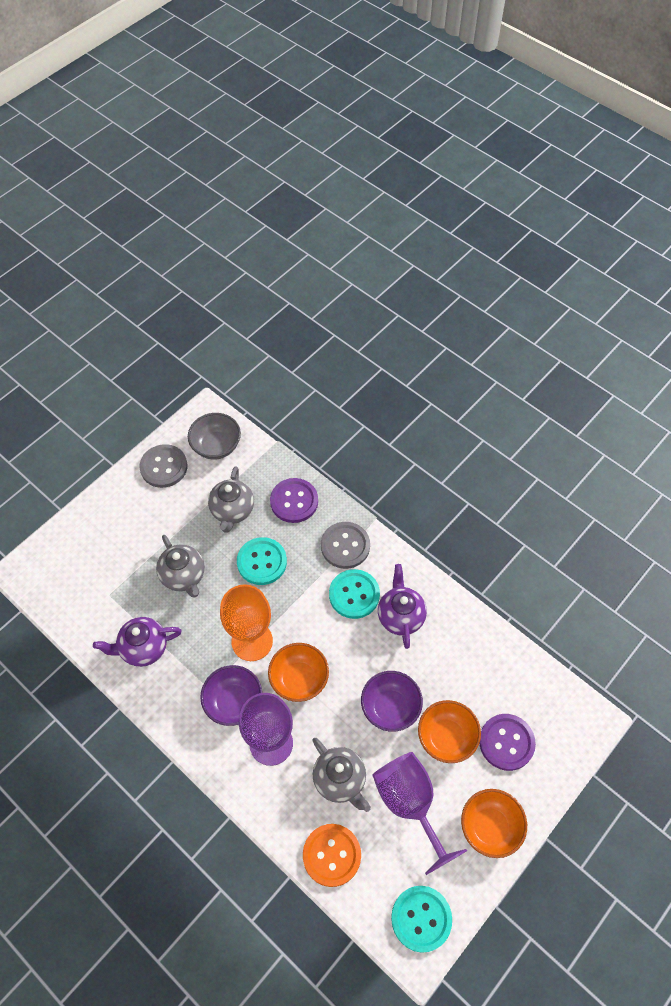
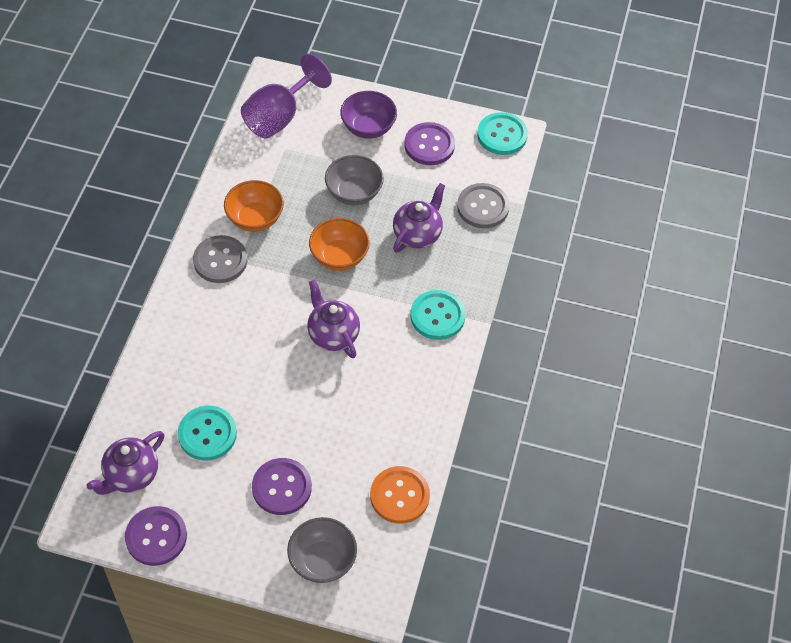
grey bowl: [188,413,241,459] = 1 -> [287,517,357,583] [325,155,384,205] = 2
grey teapot: [156,535,205,598] [208,466,254,533] [312,738,371,812] = 3 -> none = 0
orange bowl: [268,643,329,702] [418,700,481,763] [461,789,527,858] = 3 -> [224,180,284,232] [309,218,370,271] = 2
orange goblet: [220,584,273,661] = 1 -> none = 0
purple bowl: [200,665,262,726] [361,671,423,732] = 2 -> [340,91,397,139] = 1
purple button: [270,478,318,523] [479,714,536,771] = 2 -> [125,506,187,566] [252,458,312,515] [404,122,455,165] = 3
purple goblet: [239,693,293,766] [372,752,467,875] = 2 -> [241,54,332,139] = 1
purple teapot: [93,617,182,667] [378,564,427,649] = 2 -> [87,431,164,495] [307,280,360,358] [393,183,445,252] = 3

